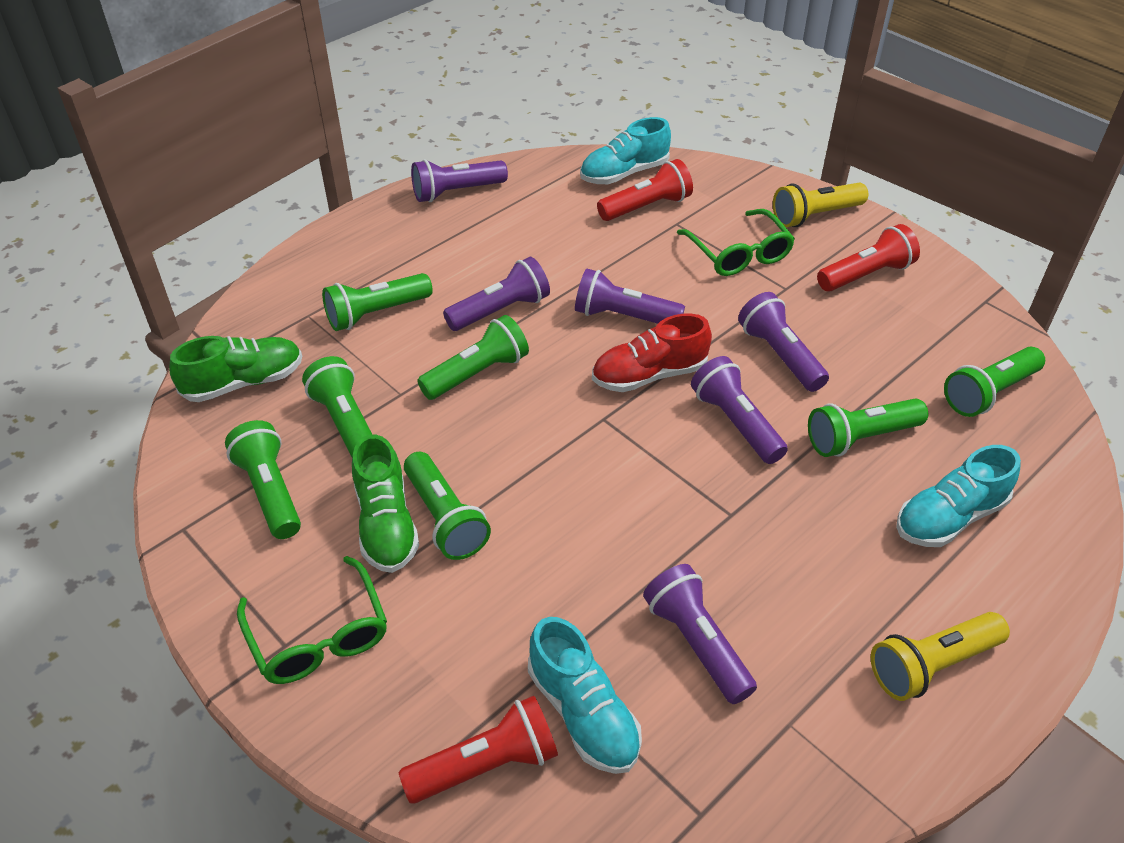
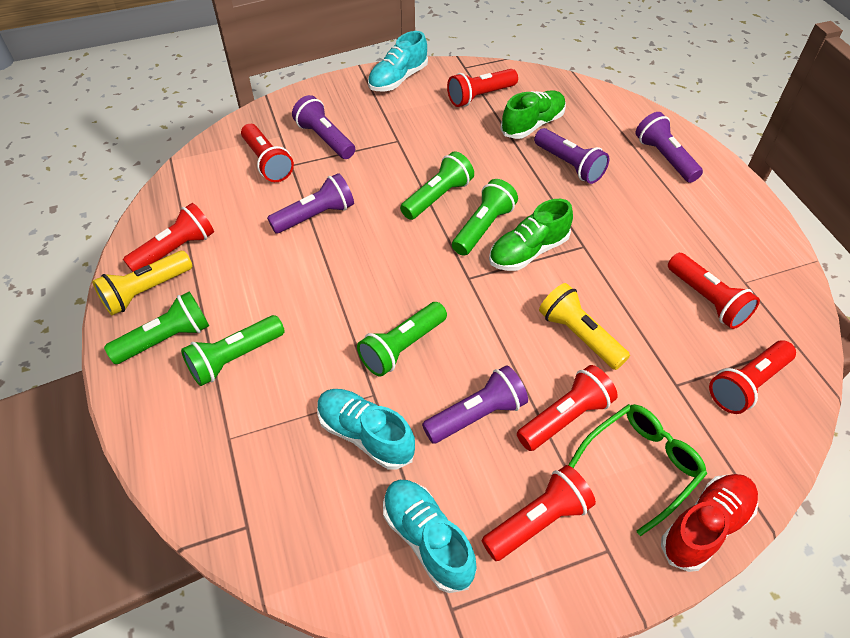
green flashlight: [225,420,301,539] [302,356,372,457] [322,273,433,331] [404,452,491,560] [417,315,529,400] [808,399,928,457] [944,347,1045,417] = 7 -> [104,291,209,364] [181,315,285,386] [357,302,447,377] [400,151,474,220] [452,179,518,256] = 5
green glasses: [237,556,387,684] [677,209,795,276] = 2 -> [568,404,707,536] = 1
purple flashlight: [411,159,508,202] [443,257,550,331] [575,268,685,324] [643,564,757,704] [691,356,788,464] [738,292,829,392] = 6 -> [267,173,354,233] [292,95,355,159] [422,365,528,443] [534,128,610,184] [636,112,703,183] = 5
red flashlight: [399,696,558,804] [597,159,693,221] [817,224,920,292] = 3 -> [123,203,214,272] [241,124,294,182] [447,69,518,107] [482,465,596,561] [517,365,618,451] [668,253,760,329] [709,340,796,414] = 7

